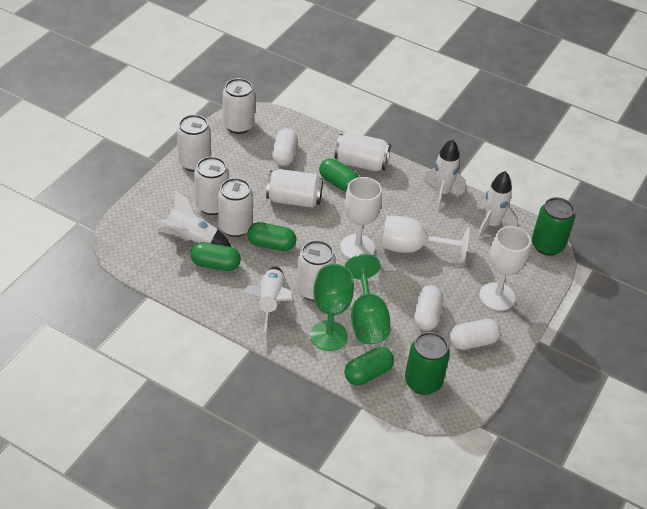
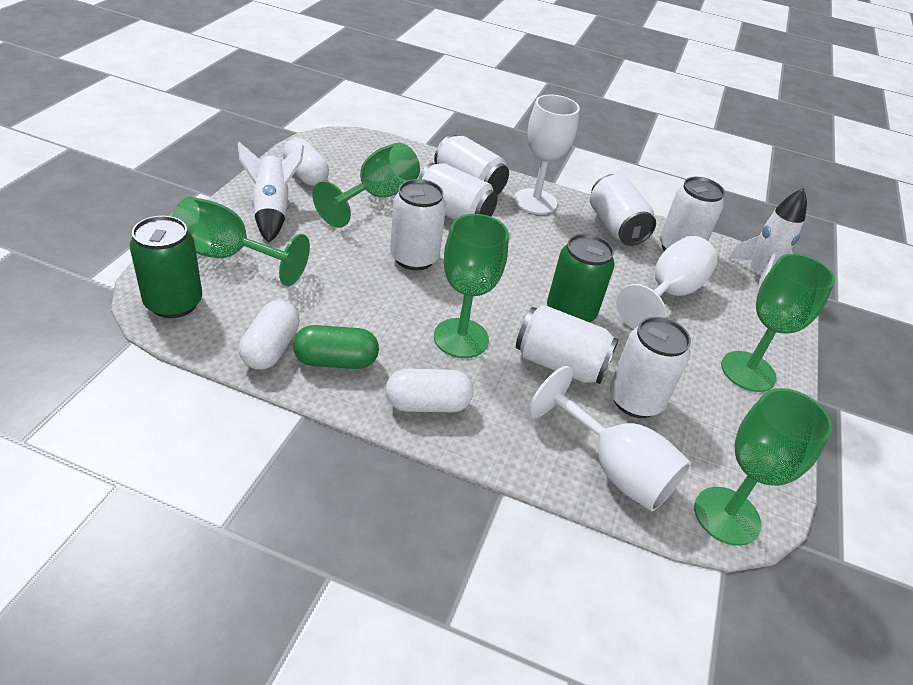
green capsule: [190,242,241,271] [247,222,297,251] [319,158,359,192] [344,347,394,385] = 4 -> [293,325,379,369] = 1
green goblet: [310,264,354,351] [345,254,390,344] = 2 -> [172,197,310,286] [313,143,420,228] [434,214,509,358] [694,388,833,546] [721,254,835,392] = 5
white rocket: [156,190,231,247] [243,267,293,332] [423,139,466,210] [477,171,518,239] = 4 -> [238,142,304,243] [728,188,807,296] = 2

